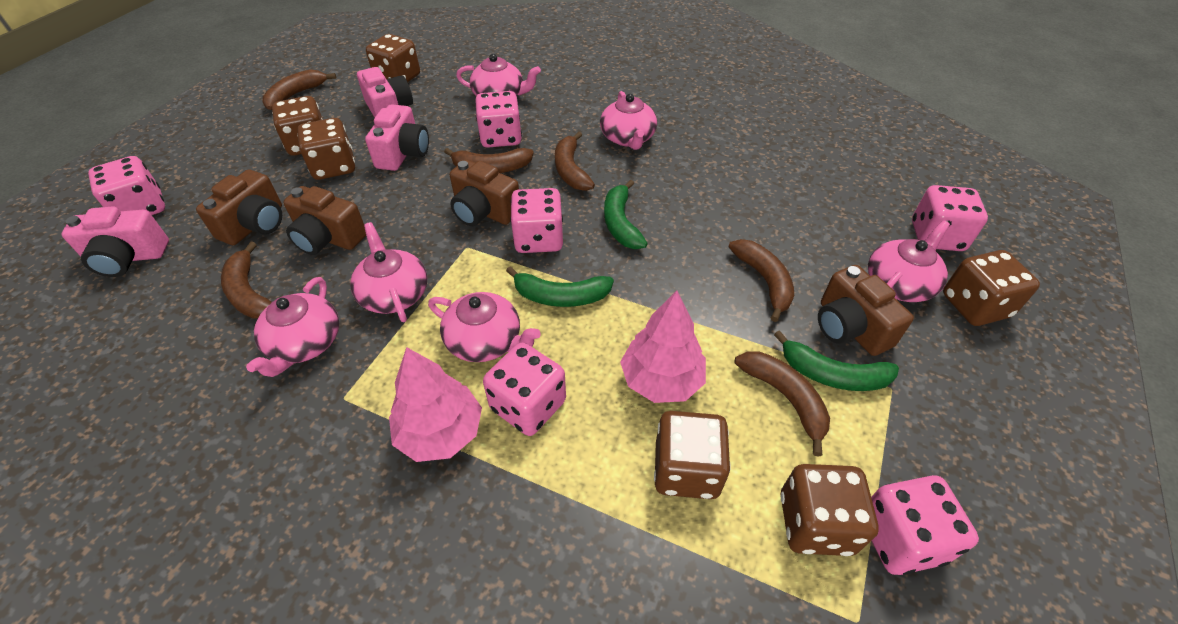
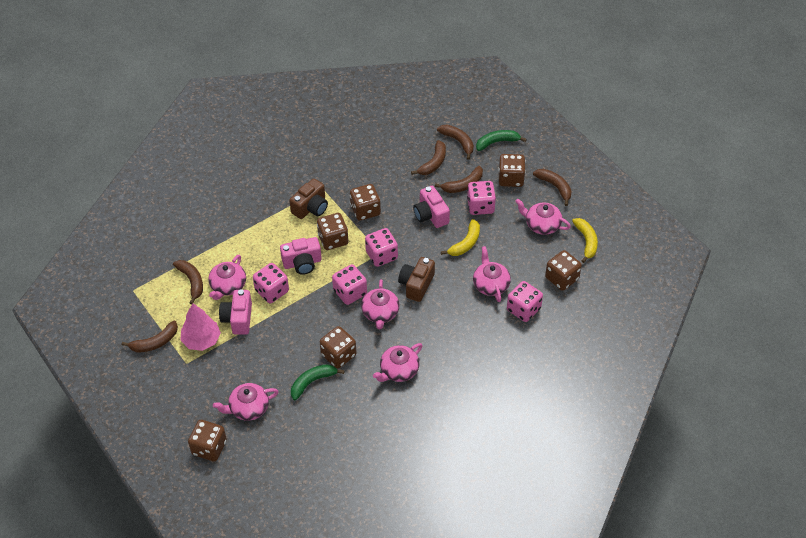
brown camera: [196,169,282,245] [283,186,366,255] [450,160,519,226] [818,265,914,356] = 4 -> [289,178,328,219] [398,257,435,302] = 2
green banana: [506,266,614,307] [604,180,648,249] [774,330,899,391] = 3 -> [291,364,344,401] [476,130,527,151] = 2
pink dice: [88,156,165,215] [475,91,522,148] [483,343,566,436] [510,188,563,253] [871,475,979,575] [912,185,988,251] = 6 -> [253,263,289,303] [332,264,367,305] [365,228,398,267] [467,181,496,215] [507,281,543,322] = 5
pink tree: [389,347,482,462] [620,291,706,403] = 2 -> [180,303,221,351] = 1
yellow banana: none = 0 -> [441,219,480,256] [572,218,598,263] = 2

